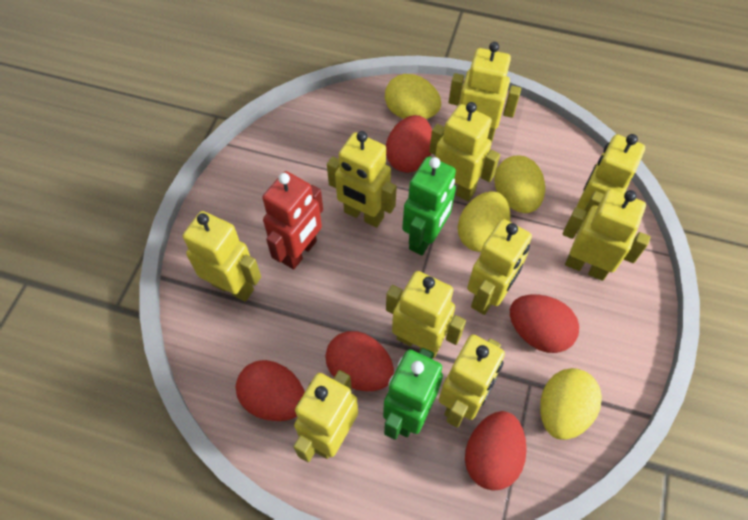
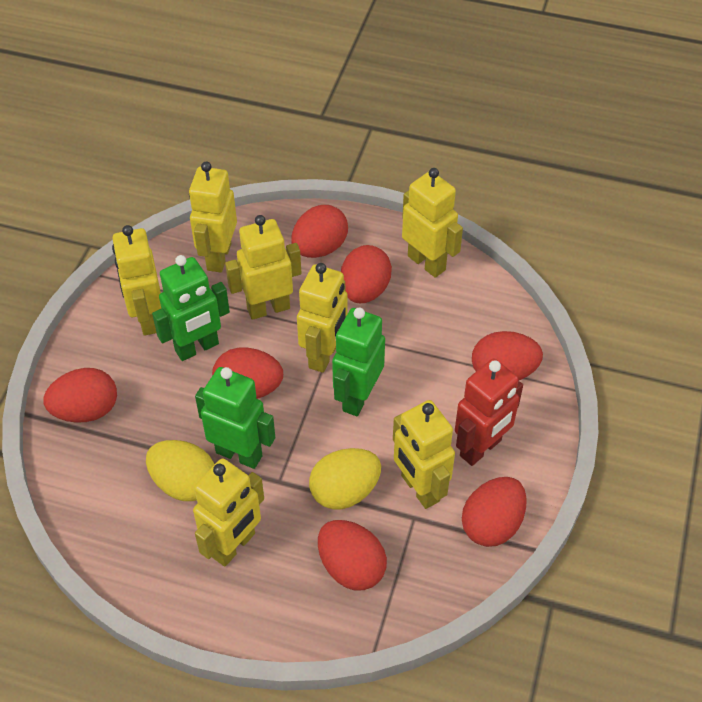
green robot: [383,348,443,440] [402,156,456,255] = 2 -> [152,255,230,361] [195,367,275,469] [332,308,385,416] = 3
red egg: [235,360,305,421] [325,331,394,391] [386,115,432,173] [465,411,527,491] [510,294,579,353] = 5 -> [43,368,117,423] [212,348,283,399] [291,205,348,258] [318,520,387,590] [341,245,392,303] [462,477,527,547] [472,331,543,380] = 7
yellow egg: [385,74,441,119] [458,191,510,252] [494,156,545,213] [540,368,602,440] = 4 -> [146,440,215,501] [309,448,381,509] = 2
yellow robot: [183,211,261,302] [293,370,358,462] [327,131,397,228] [386,271,466,358] [429,102,500,201] [439,334,505,428] [449,42,521,142] [467,219,532,315] [563,189,650,281] [577,134,645,230] = 10 -> [112,225,161,336] [189,162,237,273] [193,458,264,567] [225,215,301,320] [297,263,348,373] [393,400,455,509] [402,168,463,278] = 7

